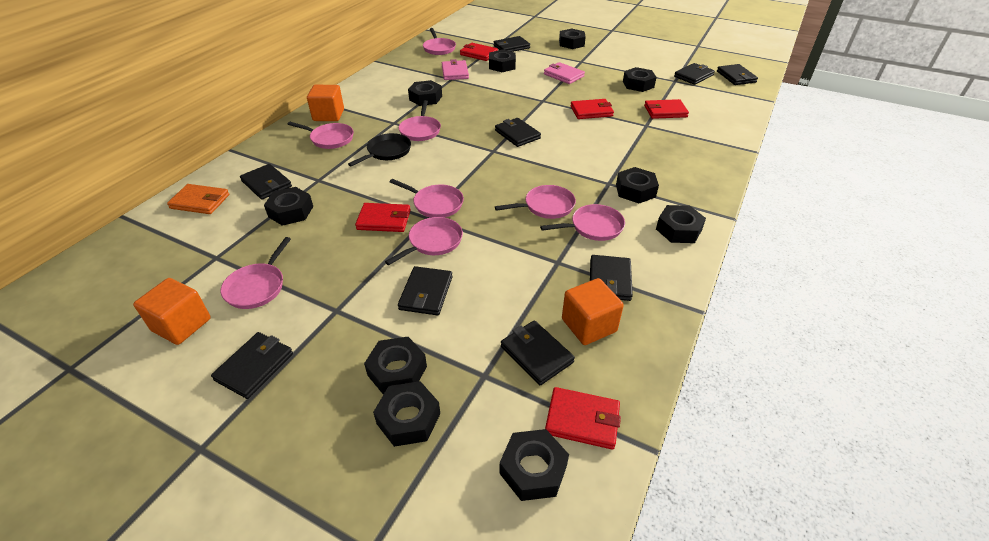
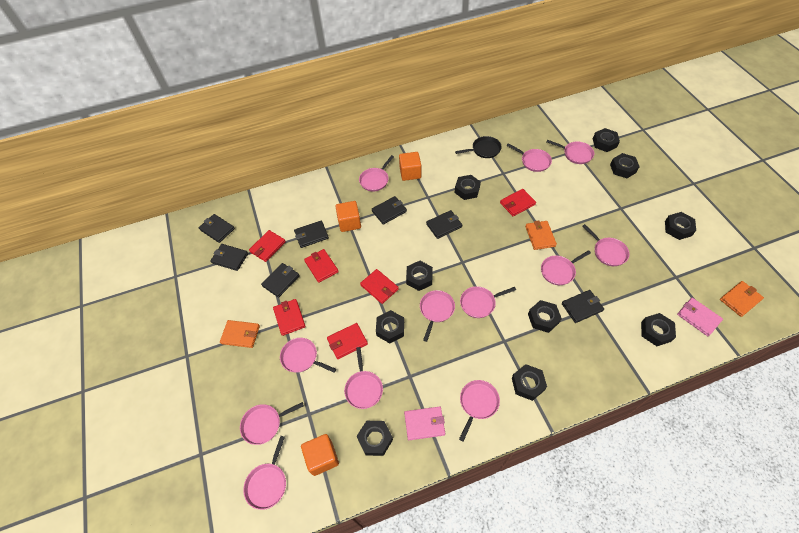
black wallet: [211,332,293,399] [240,164,292,200] [398,266,452,315] [493,36,530,52] [495,118,541,147] [501,320,575,385] [590,255,633,301] [674,63,715,85] [717,64,758,85] = 9 -> [199,214,235,243] [210,244,248,271] [261,263,300,298] [294,220,329,248] [372,196,407,225] [426,210,462,239] [562,290,604,323] = 7
orange wallet: [167,184,229,214] = 1 -> [220,320,260,348] [525,221,557,250] [720,281,764,317] = 3
pink pan: [221,237,291,309] [288,122,354,149] [385,217,463,265] [390,179,464,218] [399,100,441,141] [423,28,456,55] [495,185,576,219] [540,204,625,241] = 8 -> [240,402,304,445] [243,436,286,510] [280,338,336,373] [344,347,383,409] [359,155,394,191] [420,290,455,342] [459,380,500,442] [460,286,516,318] [507,143,552,172] [541,250,591,285] [547,140,594,164] [582,224,630,266] = 12
red wallet: [355,203,411,232] [460,43,498,61] [545,387,621,449] [570,99,614,119] [644,99,689,119] = 5 -> [249,230,286,262] [273,299,306,336] [304,249,339,283] [327,323,368,359] [360,269,399,304] [500,189,536,216] = 6

